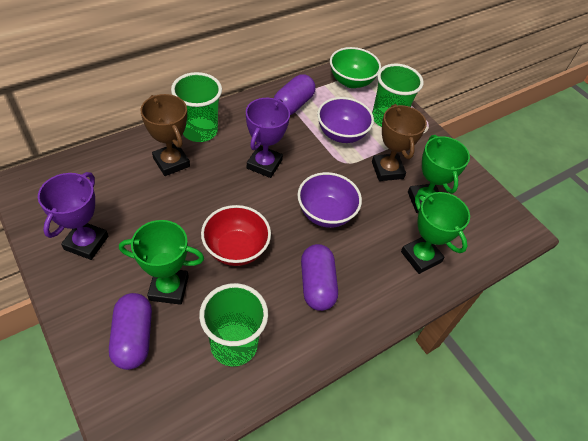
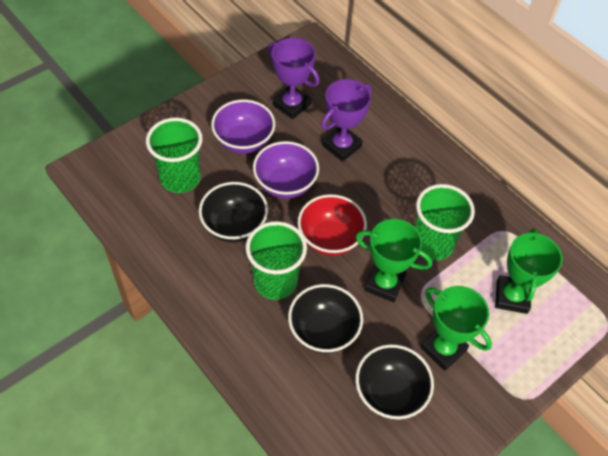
black bowl: none = 0 -> [199,182,268,243] [288,284,363,353] [355,344,434,419] = 3
brown trophy: [140,94,190,176] [372,104,427,181] = 2 -> none = 0
green bowl: [330,47,381,88] = 1 -> none = 0
purple capsule: [109,293,152,370] [274,74,316,115] [301,244,338,311] = 3 -> none = 0

